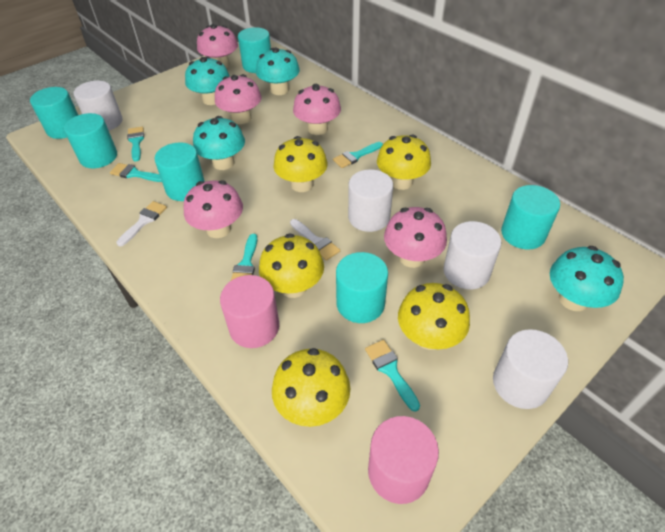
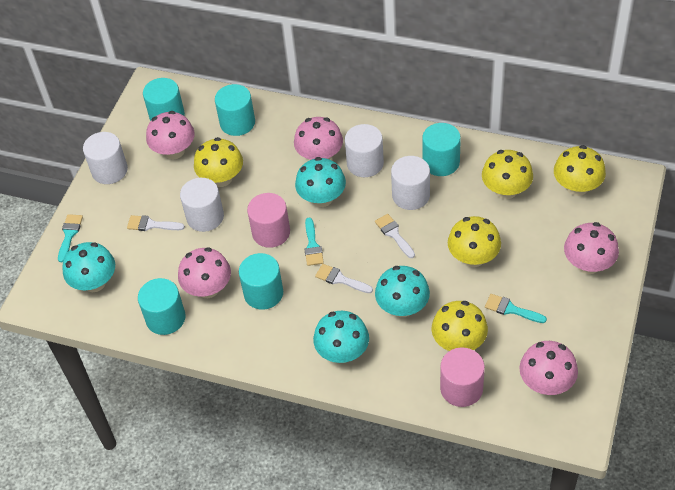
turquoise brush: [110,163,162,182] [127,127,144,162] [231,234,257,281] [333,142,383,168] [365,340,420,412] = 5 -> [58,214,83,262] [304,218,324,266] [485,294,547,323] = 3
turquoise cylinder: [30,87,78,139] [64,113,117,168] [155,142,205,201] [238,27,271,73] [336,252,388,323] [501,185,560,250] = 6 -> [138,278,186,335] [143,78,185,121] [215,84,255,136] [239,253,283,310] [422,123,461,176] = 5
white brush: [116,201,167,246] [290,219,340,261] = 2 -> [127,215,185,231] [315,264,373,293] [375,214,415,258] = 3

